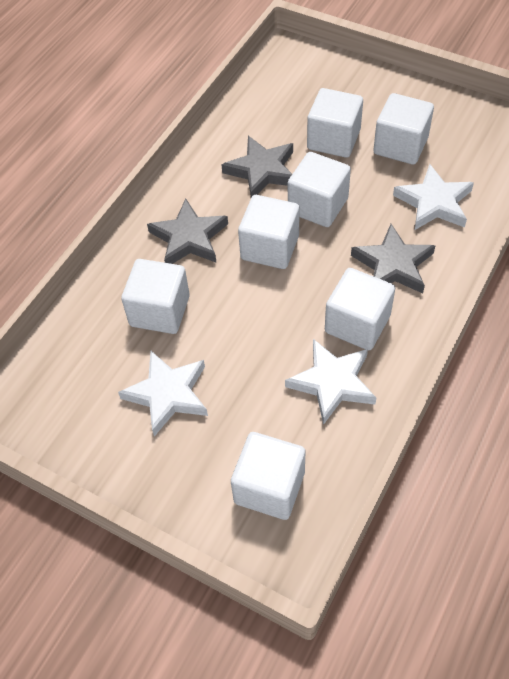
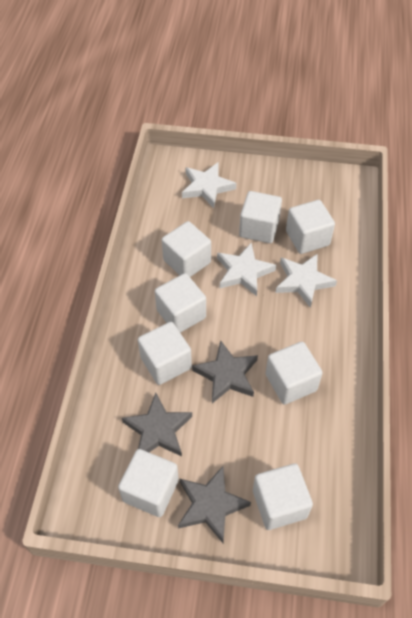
white cube: [121,259,190,334] [231,432,305,520] [238,195,299,269] [288,152,351,227] [307,88,363,158] [325,268,395,350] [373,93,434,165] = 7 -> [118,449,179,517] [138,322,192,385] [155,273,206,333] [162,221,211,277] [239,191,282,243] [253,463,313,530] [265,342,323,405] [286,200,335,254] = 8

